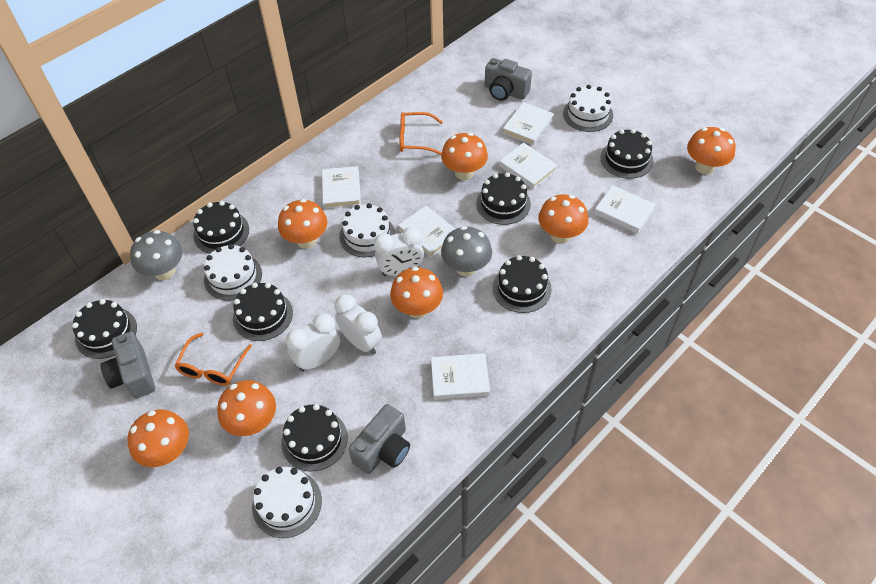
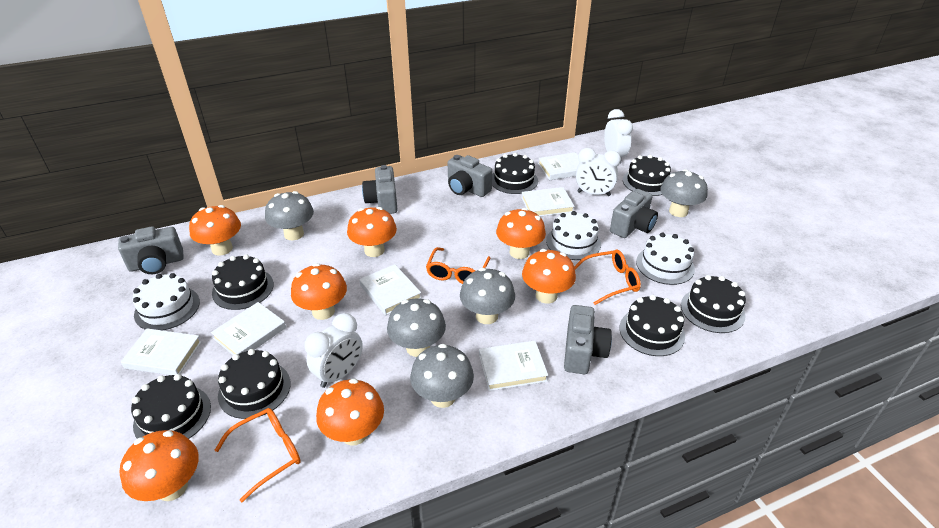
grey camera: [100,332,155,399] [349,404,410,474] [485,58,532,101] = 3 -> [118,227,184,274] [362,165,398,214] [448,155,492,197] [564,305,612,374] [610,189,658,238] = 5
grey mushroom: [130,230,183,280] [441,226,492,277] = 2 -> [265,191,314,240] [387,298,446,357] [410,344,474,408] [460,268,515,324] [660,169,708,217] = 5
orange glasses: [175,333,252,386] [400,112,443,155] = 2 -> [215,408,301,502] [426,247,490,284] [574,250,641,305] = 3
white cake: [204,244,262,301] [252,467,322,538] [339,203,395,257] [563,85,613,132] = 4 -> [132,273,200,330] [546,211,601,260] [636,233,695,285] = 3

